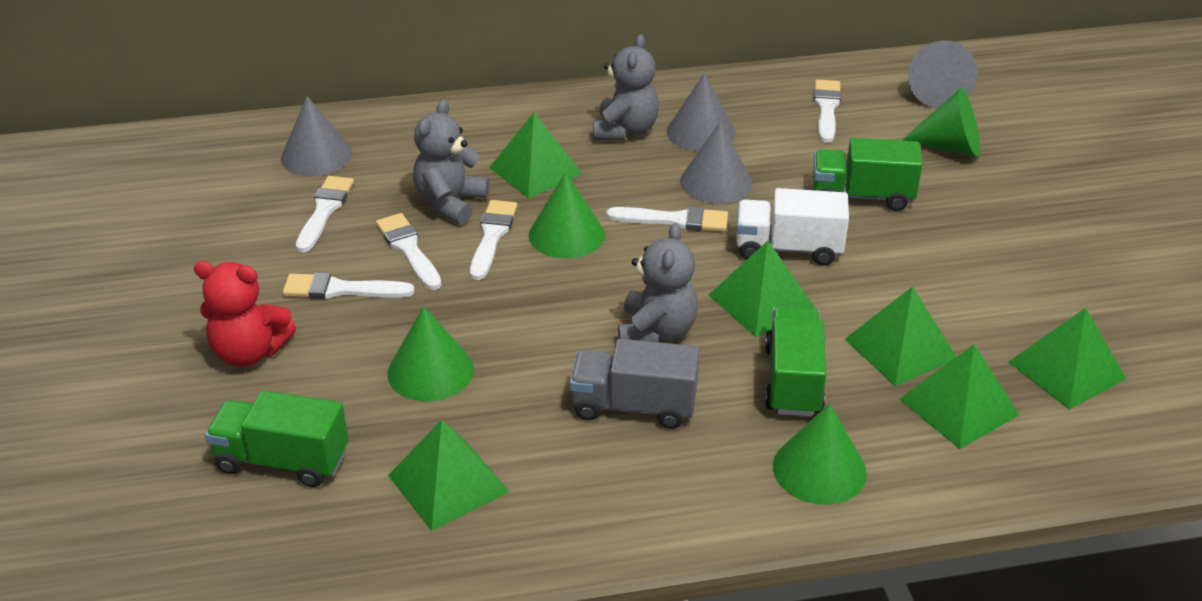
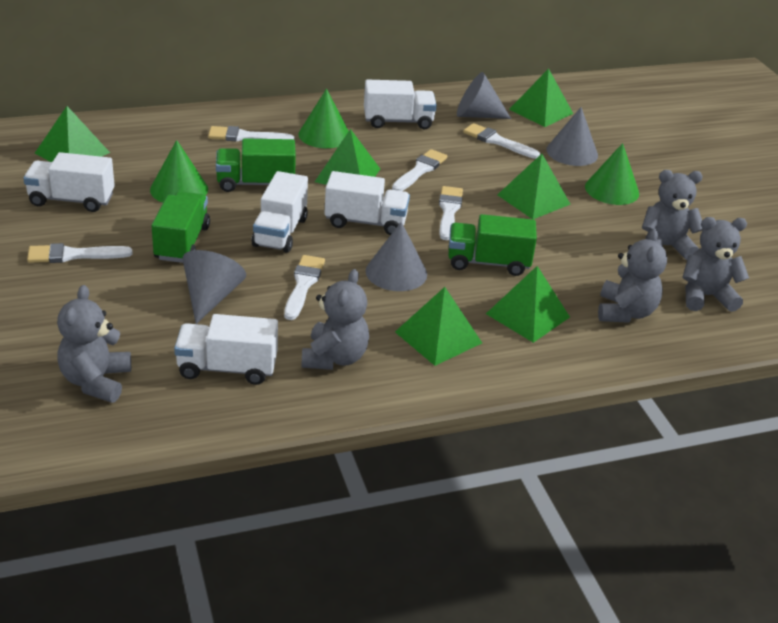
green cone: [387,306,474,401] [528,173,605,259] [773,403,867,505] [902,88,980,157] = 4 -> [150,140,208,203] [298,89,349,148] [585,143,639,205] = 3
grey teddy bear: [413,99,490,224] [593,34,659,140] [618,223,698,342] = 3 -> [57,285,131,403] [301,269,369,370] [598,229,667,323] [642,170,703,260] [682,217,749,312] = 5
grey truck: [570,339,700,429] = 1 -> none = 0
red teddy bear: [194,261,296,367] = 1 -> none = 0
white truck: [736,188,849,265] = 1 -> [23,152,115,212] [174,314,278,385] [251,171,308,253] [324,171,410,235] [364,80,437,129] = 5

